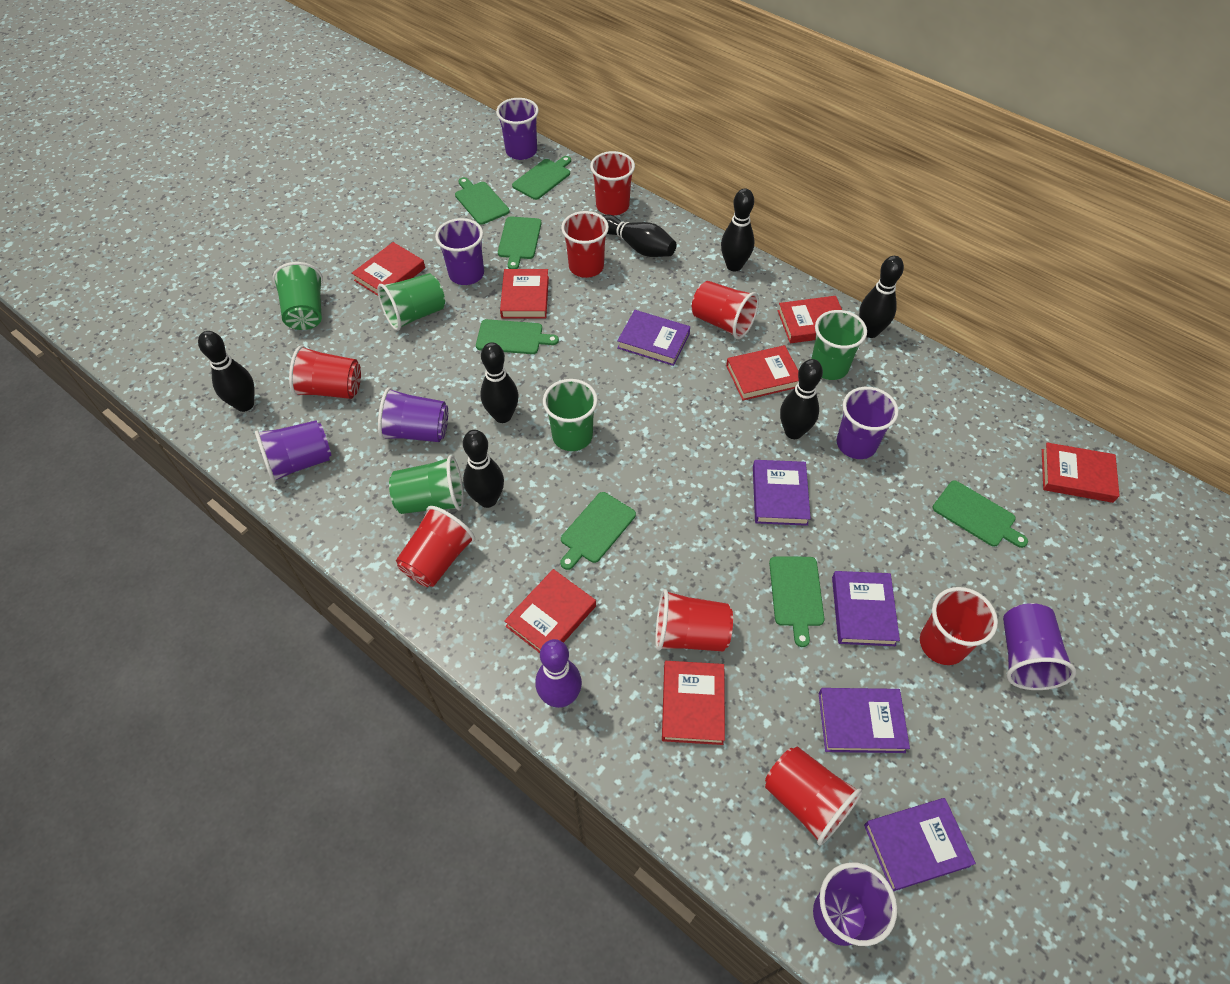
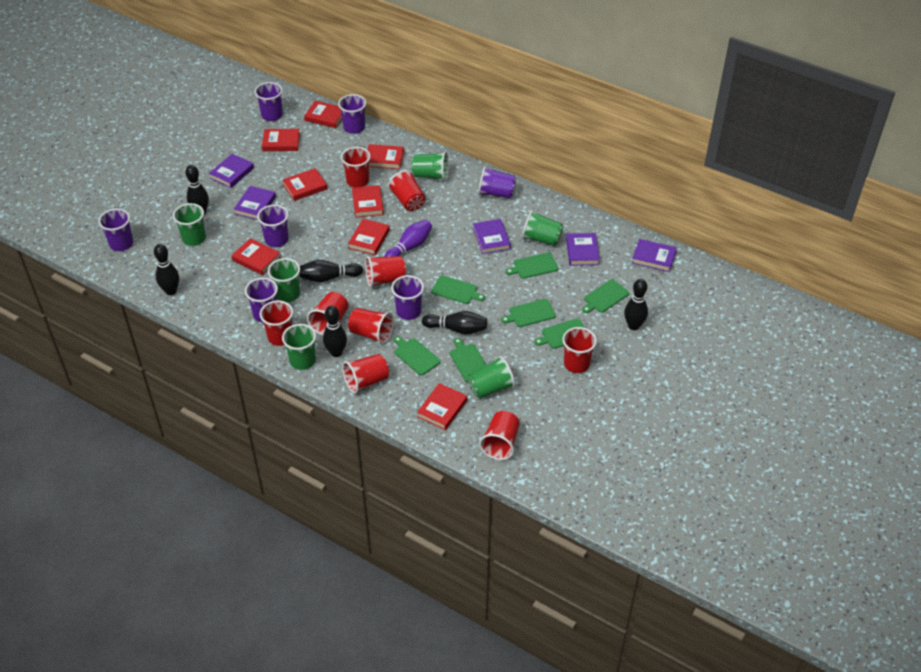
black bowling pin: [198,331,255,412] [463,430,504,508] [480,342,519,423] [603,215,676,257] [721,189,754,272] [780,359,823,439] [859,256,904,338] = 7 -> [154,244,179,295] [185,165,209,214] [299,260,363,282] [323,306,347,357] [422,311,487,334] [624,279,648,330] = 6
green cup: [273,262,323,330] [377,273,445,331] [389,455,464,514] [543,379,598,451] [811,310,867,380] = 5 -> [173,203,206,246] [268,258,300,302] [282,324,316,370] [412,151,449,181] [468,356,515,399] [522,210,563,246] = 6
red book: [352,242,425,296] [500,269,549,318] [504,569,596,653] [662,661,725,745] [726,345,799,401] [778,296,842,343] [1042,442,1120,503] = 7 -> [232,238,281,275] [262,129,300,151] [283,168,327,201] [304,101,342,128] [348,219,390,255] [352,185,384,218] [367,144,404,169] [417,383,467,430] = 8
red cup: [289,345,361,399] [396,506,475,587] [561,211,609,278] [590,151,635,216] [655,589,733,652] [692,281,759,339] [765,747,862,845] [920,587,998,665] = 8 -> [260,300,293,346] [307,292,348,335] [341,147,371,188] [342,354,389,394] [348,308,394,344] [365,256,406,287] [388,170,426,211] [479,411,520,460] [562,327,597,373] = 9

